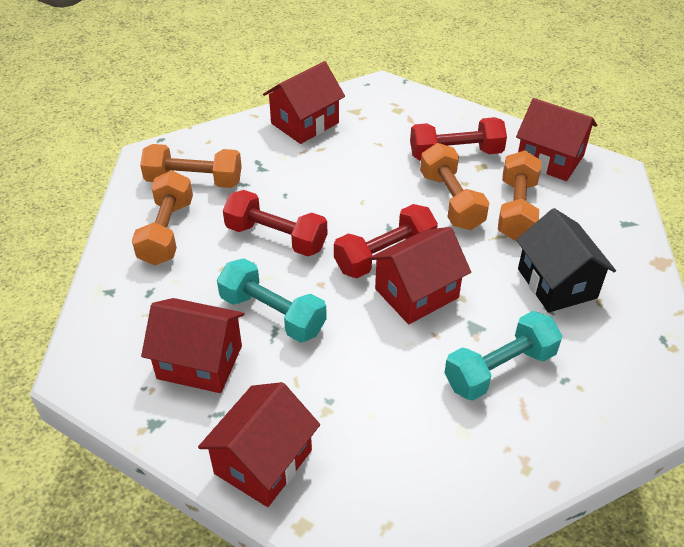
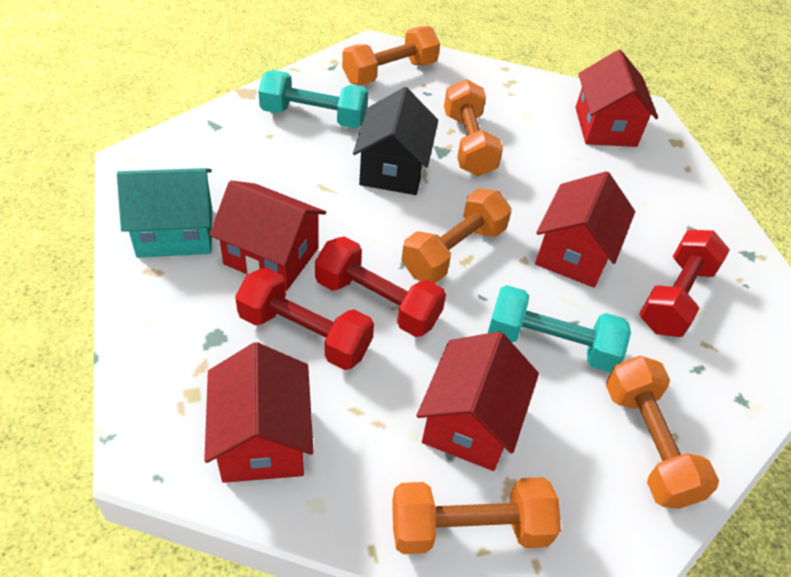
orange dumbbell: [132,171,193,265] [140,144,242,188] [420,143,489,230] [498,150,541,241] = 4 -> [342,26,440,85] [392,477,561,554] [401,188,512,283] [444,79,503,176] [606,356,719,509] = 5
turquoise house: none = 0 -> [117,168,212,258] = 1

